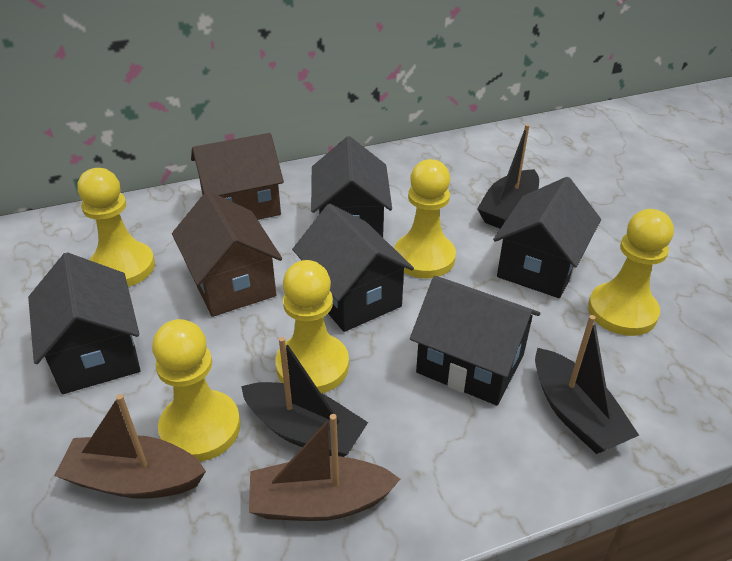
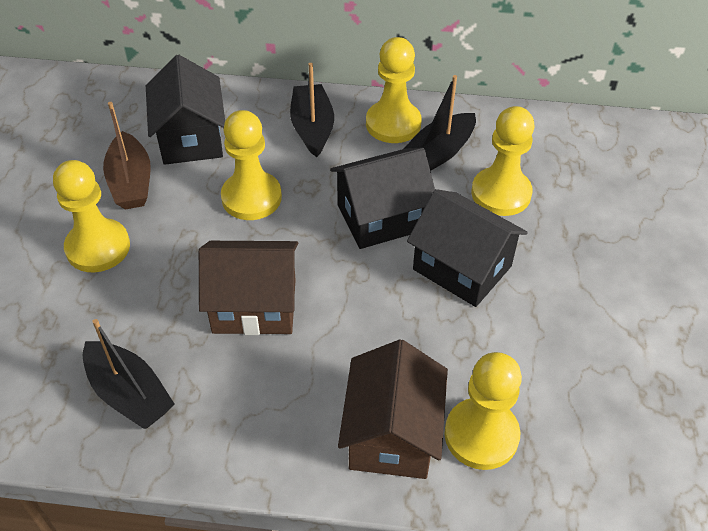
black house: [28,253,141,394] [292,204,414,332] [311,136,392,237] [410,276,540,405] [493,177,601,298] = 5 -> [146,55,225,165] [330,148,435,249] [407,189,528,307] = 3
brown boat: [54,394,206,499] [249,414,400,521] = 2 -> [103,102,151,209] = 1

